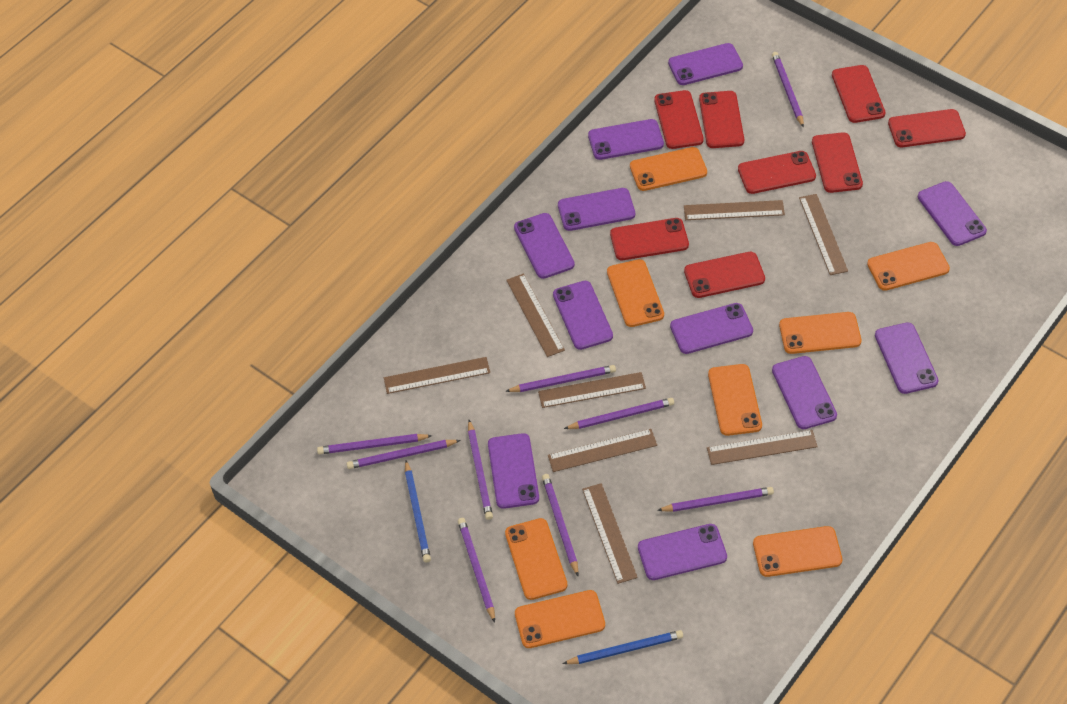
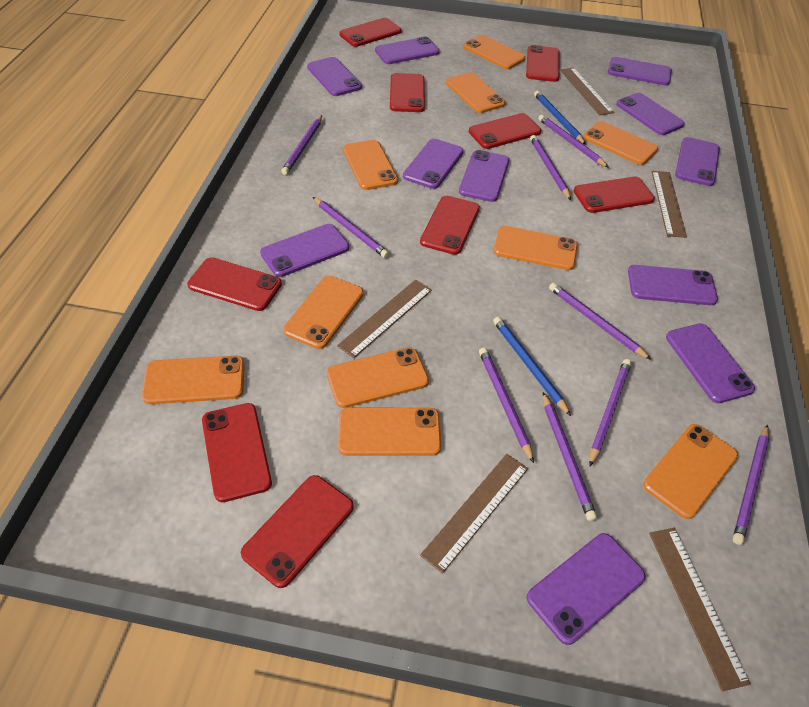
brown ruler: [384,357,490,394] [506,274,565,357] [538,372,646,408] [548,429,657,472] [582,483,638,584] [684,200,785,220] [707,430,818,465] [799,194,848,275] = 8 -> [337,279,432,358] [420,454,528,574] [560,68,614,115] [649,528,751,691] [652,171,687,238] = 5
orange phone: [505,518,568,600] [515,590,605,648] [607,259,664,327] [630,147,707,191] [708,364,762,436] [753,526,842,577] [779,312,862,354] [867,242,950,291] = 8 -> [142,356,245,404] [283,276,364,349] [327,347,429,408] [338,408,441,456] [343,140,398,190] [446,72,505,113] [463,35,526,69] [493,226,578,270] [583,121,658,165] [643,424,738,519] = 10
red phone: [610,218,689,260] [654,90,704,149] [684,252,765,298] [699,91,744,148] [738,151,816,194] [812,132,863,193] [832,65,885,123] [888,109,966,147] = 8 -> [187,257,282,311] [202,403,272,502] [241,475,354,588] [339,18,401,47] [390,73,425,112] [420,196,480,255] [469,113,541,149] [526,45,560,82] [574,177,655,213] = 9

